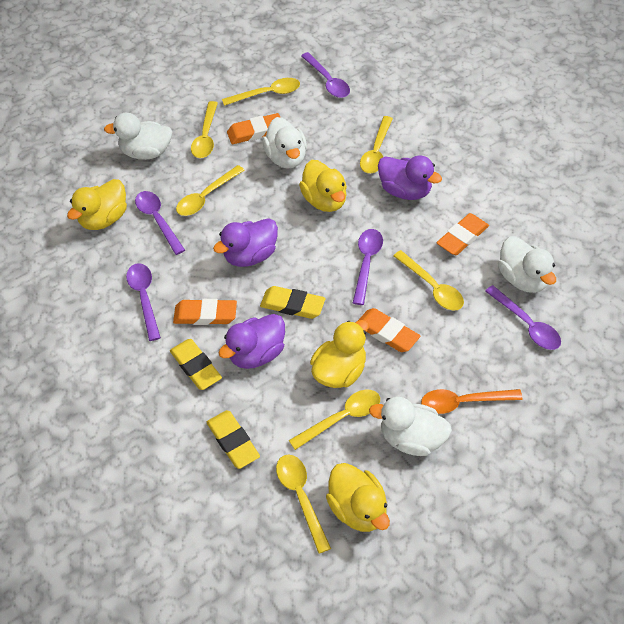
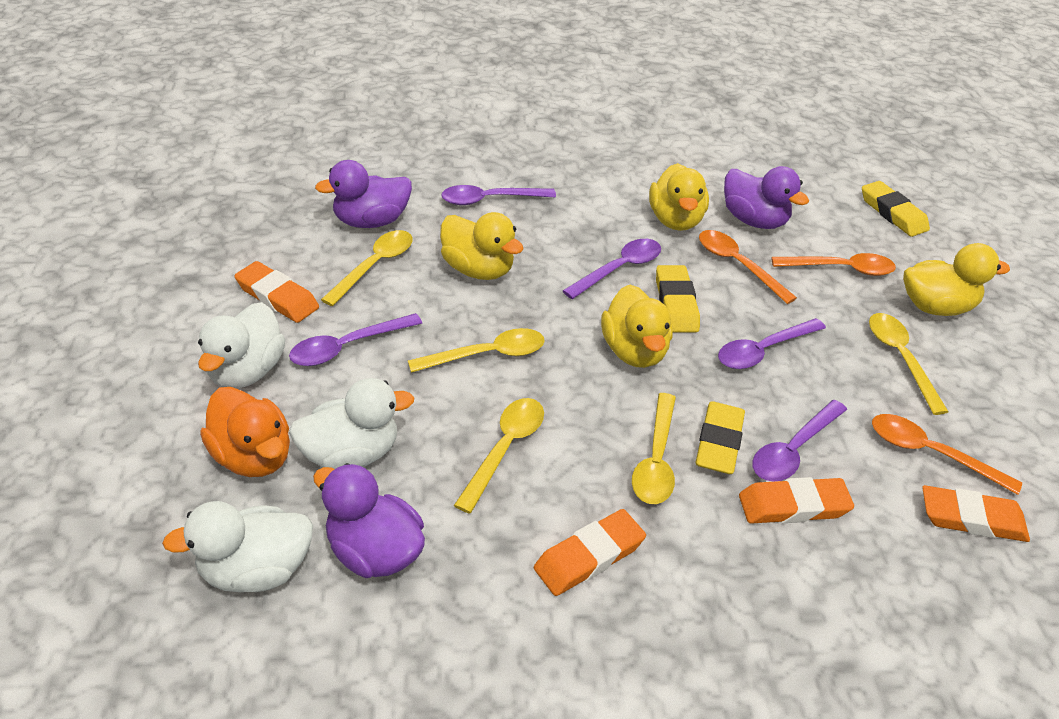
orange duck: none = 0 -> [200,387,290,477] = 1
orange spoon: [421,389,523,414] = 1 -> [699,230,797,304] [771,253,896,276] [872,414,1022,495] = 3
white duck: [104,113,172,160] [262,117,307,169] [369,397,452,456] [498,236,556,293] = 4 -> [162,501,313,592] [198,302,285,389] [289,378,414,469] = 3
yellow spoon: [176,165,244,216] [191,101,218,158] [222,78,300,106] [276,455,331,554] [289,390,380,450] [360,116,393,173] [393,250,464,310] = 7 -> [321,230,413,306] [408,328,545,373] [454,398,544,514] [632,393,676,504] [869,313,949,415] = 5

